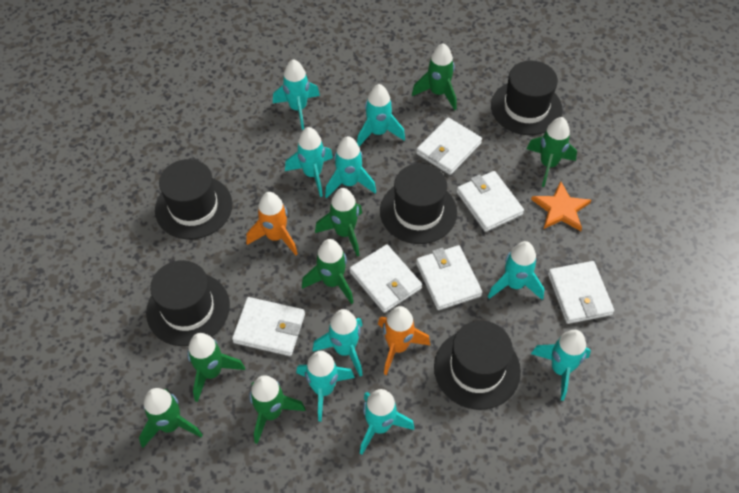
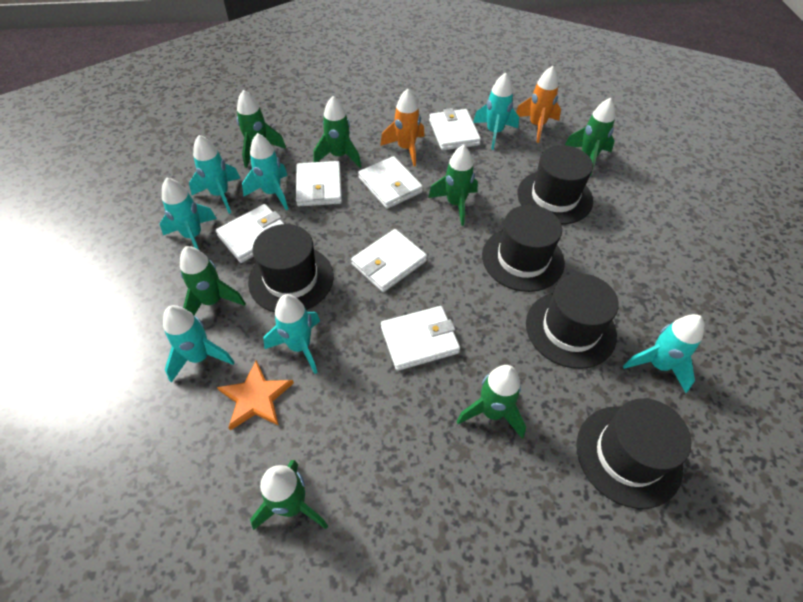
turquoise rocket: [273,59,320,130] [285,127,333,197] [296,351,355,422] [312,309,363,377] [325,136,376,198] [357,84,405,146] [360,389,414,455] [488,241,544,300] [531,330,591,401] = 9 -> [160,177,217,251] [163,305,235,383] [189,135,241,214] [242,133,288,210] [263,294,320,374] [473,73,519,150] [623,314,705,393] = 7

